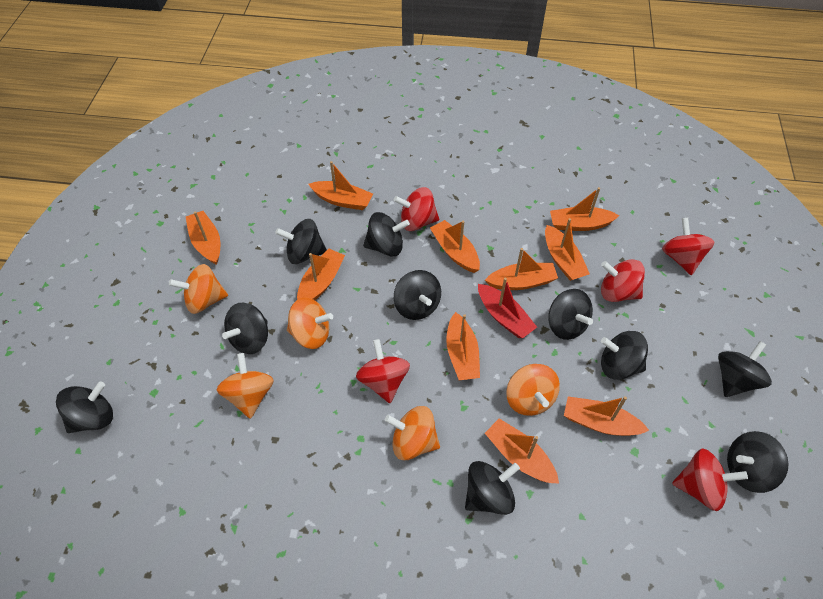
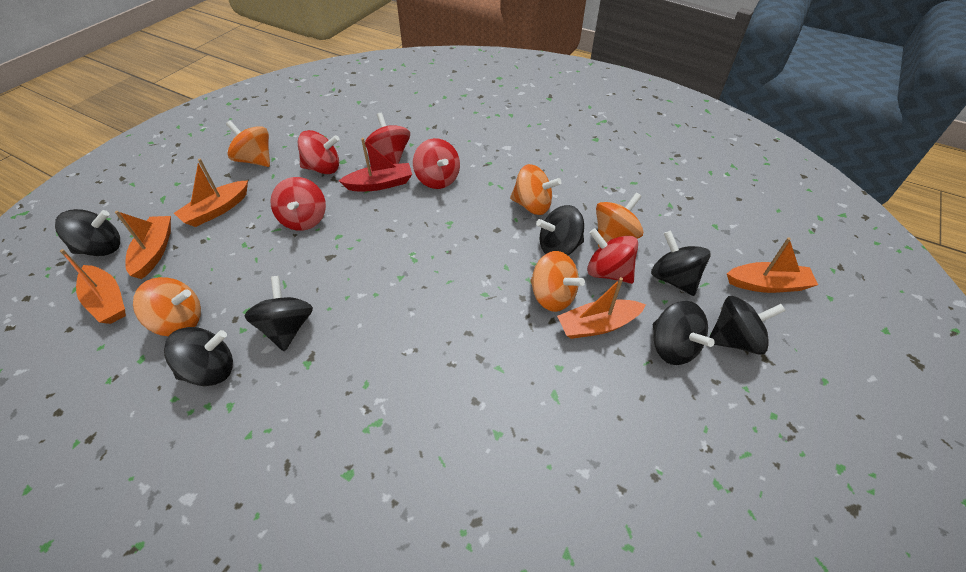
black spinning top: [56,381,113,433] [222,303,268,354] [275,219,327,264] [363,212,410,257] [394,270,441,320] [465,461,520,515] [548,289,593,340] [601,331,648,380] [718,341,772,397] [727,431,789,493] = 10 -> [55,209,120,256] [164,327,233,386] [244,276,313,351] [536,205,584,256] [651,231,710,296] [653,301,715,365] [709,296,786,355] = 7
orange boat: [186,211,220,265] [297,249,345,300] [309,161,373,210] [430,220,480,273] [446,312,480,380] [485,248,558,290] [485,418,559,483] [545,218,590,281] [550,187,620,231] [564,396,649,436] = 10 -> [60,249,126,324] [115,211,171,279] [174,159,248,227] [557,277,646,339] [727,237,818,293] = 5

